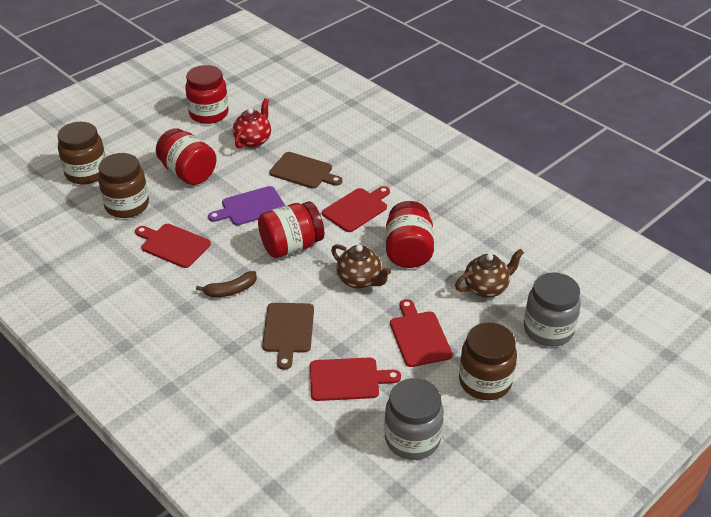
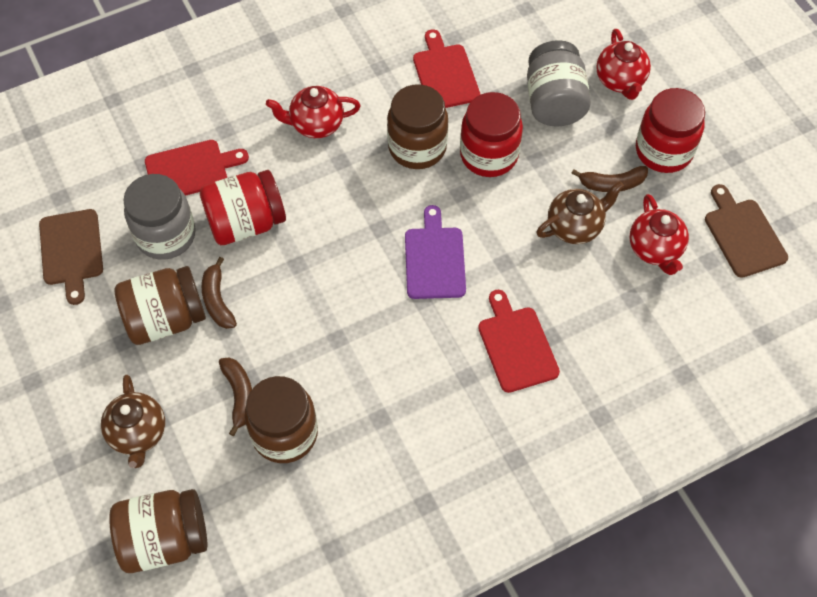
brown banana: [196,271,257,297] = 1 -> [202,257,237,329] [219,357,252,436] [571,166,648,192] = 3
brown jar: [58,122,106,185] [98,153,149,218] [459,323,517,400] = 3 -> [110,489,207,573] [114,266,206,345] [245,376,318,463] [387,84,448,169] = 4
red cutting board: [135,224,211,268] [310,357,401,401] [322,186,390,232] [390,299,452,367] = 4 -> [145,140,249,196] [413,29,480,108] [478,290,560,393] = 3
red jar: [156,128,217,185] [185,65,229,124] [258,201,324,258] [386,201,434,268] = 4 -> [200,170,286,245] [460,92,523,177] [636,88,705,173] = 3
red teapot: [233,98,271,149] = 1 -> [266,86,360,138] [596,29,651,100] [630,194,689,275] = 3

